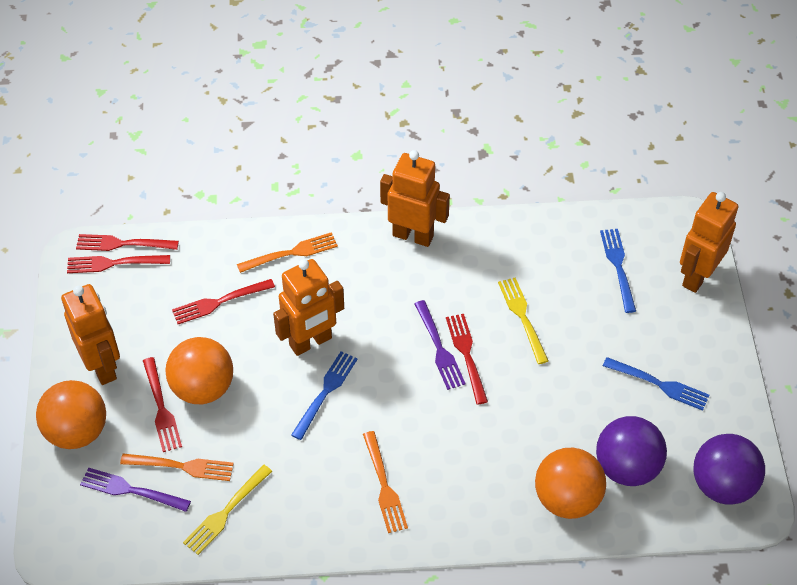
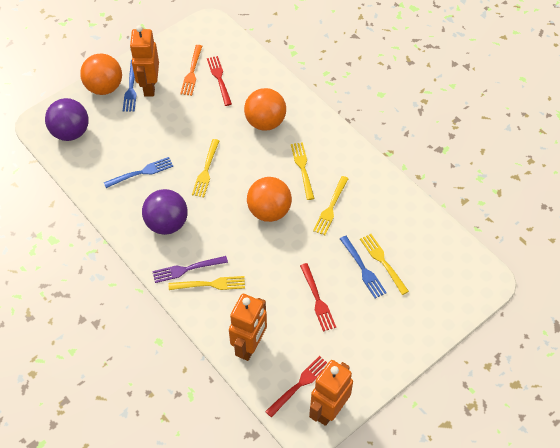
orange fork: [120,454,234,481] [237,232,338,273] [363,431,408,533] = 3 -> [180,45,202,96] = 1
orange robot: [61,284,120,385] [273,259,344,356] [380,150,450,247] [680,192,738,293] = 4 -> [130,25,159,96] [229,294,267,361] [309,360,353,426] = 3
purple fork: [80,467,191,512] [414,300,466,390] = 2 -> [152,256,228,283] = 1
red fork: [67,255,170,273] [76,234,179,251] [143,357,182,452] [172,279,275,324] [446,314,488,405] = 5 -> [207,56,232,106] [265,356,327,418] [300,263,336,332] = 3
yellow fork: [183,465,272,555] [498,278,549,364] = 2 -> [169,276,245,290] [192,139,219,197] [291,142,315,200] [313,176,349,235] [360,234,409,295] = 5

